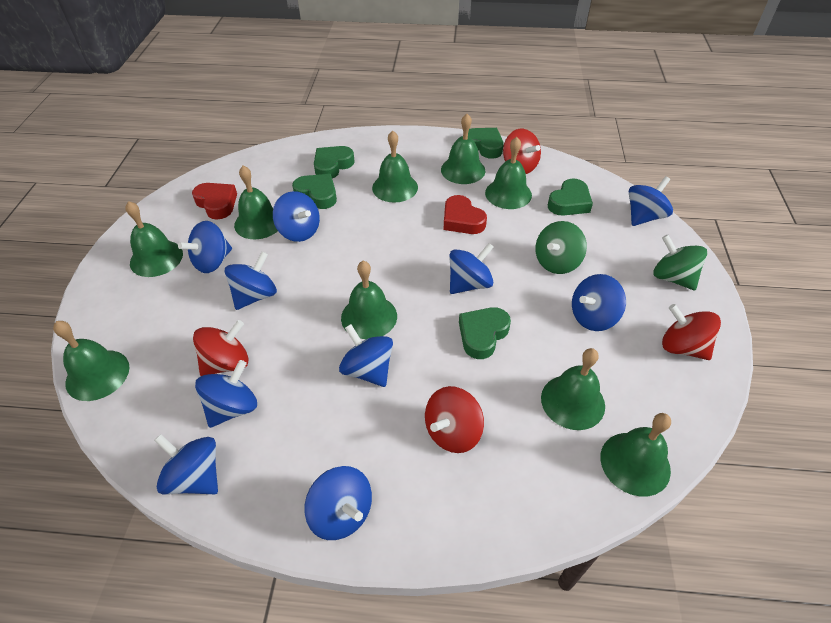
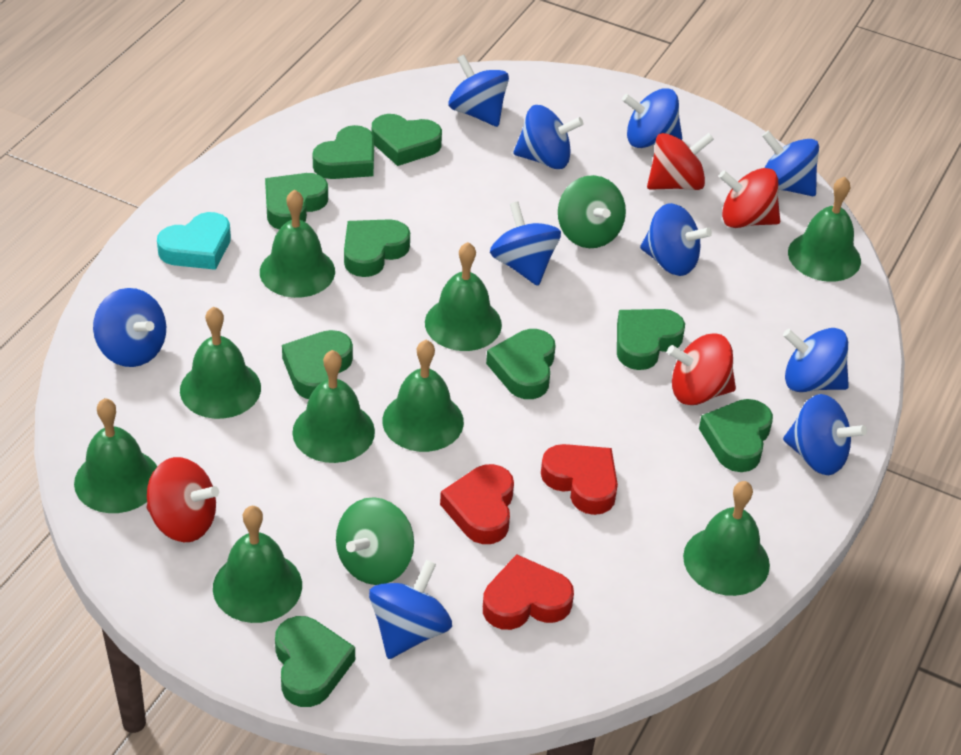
green heart: [292,174,337,209] [314,146,355,178] [459,307,511,359] [468,128,504,159] [548,178,593,216] = 5 -> [265,173,328,230] [275,616,355,707] [282,330,353,399] [312,125,374,179] [344,219,410,277] [372,114,442,166] [486,329,556,399] [617,309,685,370] [699,399,773,472] = 9
red heart: [192,183,237,219] [443,195,487,234] = 2 -> [440,464,514,544] [483,554,574,630] [541,444,618,515] = 3
turquoise heart: none = 0 -> [157,212,231,270] = 1

